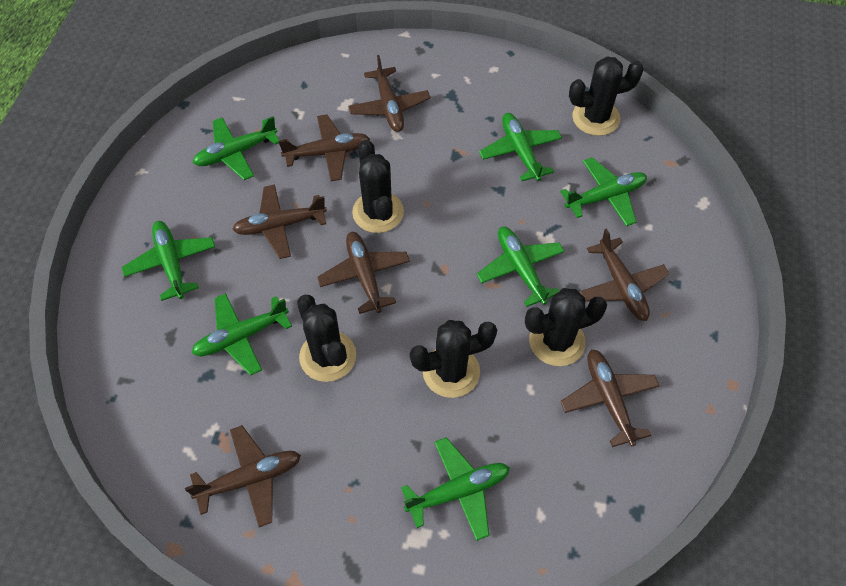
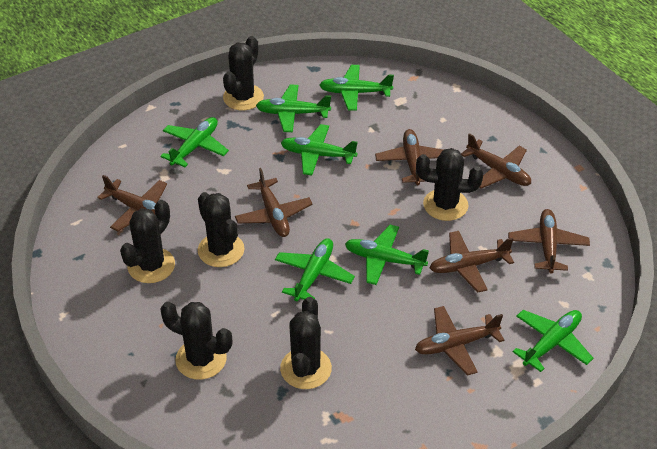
black cactus: [297,295,356,382] [352,140,404,233] [410,320,497,398] [525,288,607,366] [569,57,644,136] = 5 -> [120,200,175,283] [160,302,232,380] [198,192,245,267] [223,36,264,110] [280,297,332,389] [416,148,483,221] = 6

